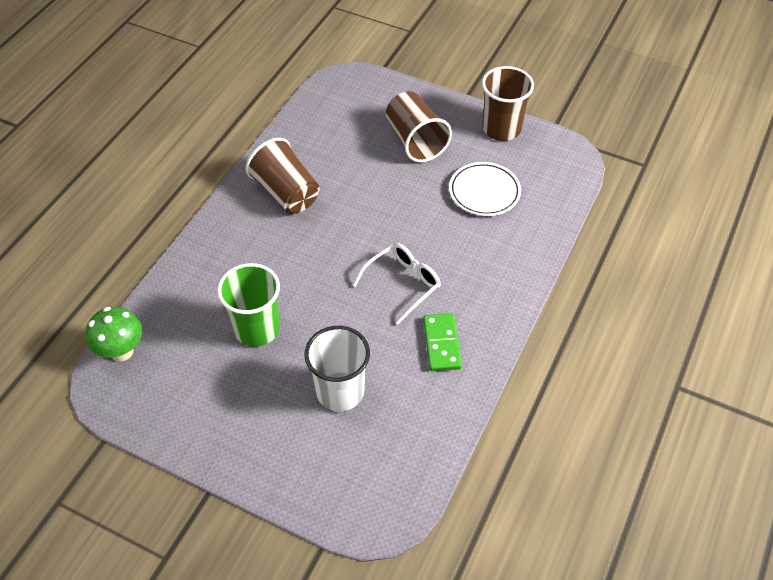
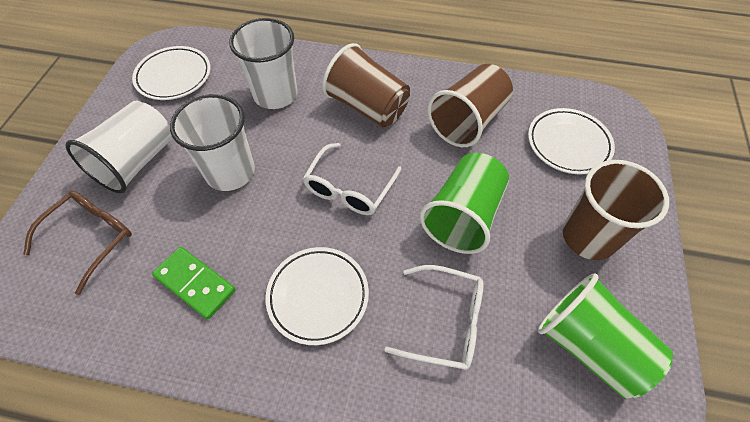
brown glasses: none = 0 -> [23,190,132,295] = 1
green cup: [217,263,280,347] = 1 -> [420,153,509,254] [538,274,673,399] = 2
green mushroom: [86,307,142,362] = 1 -> none = 0
white cup: [304,326,370,411] = 1 -> [65,101,172,193] [170,94,255,191] [229,18,298,109] = 3
white glasses: [353,243,441,325] = 1 -> [303,143,402,215] [384,265,483,370] = 2
white plate: [449,162,521,216] = 1 -> [132,46,211,100] [266,247,369,345] [528,108,615,174] = 3

